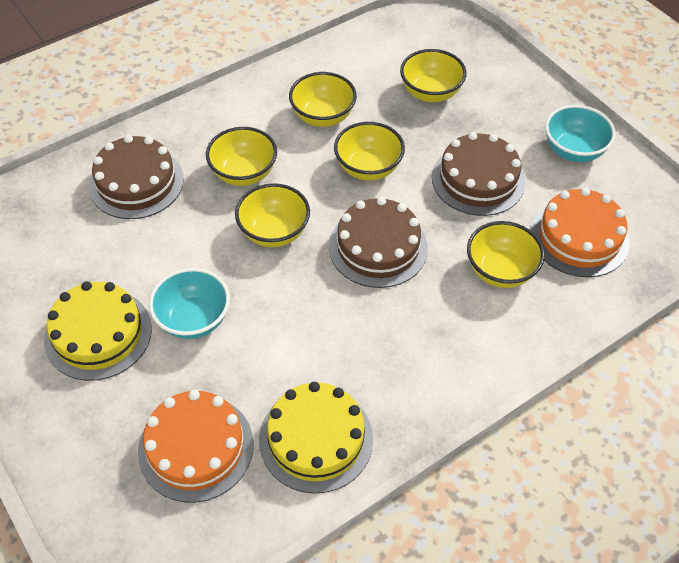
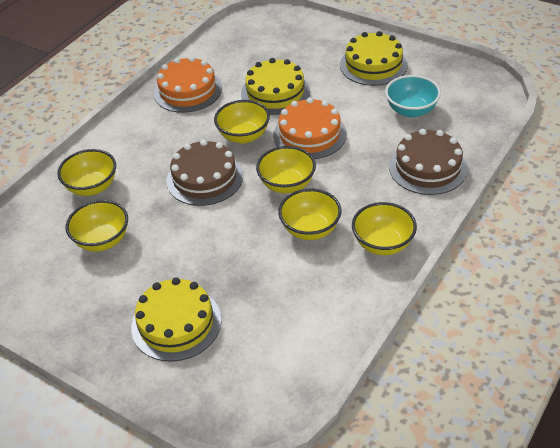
brown cake: [89,135,184,219] [329,197,428,288] [432,132,526,216] = 3 -> [167,139,243,206] [389,129,468,195] = 2
turquoise bowl: [149,268,230,339] [545,105,616,162] = 2 -> [385,75,441,118] = 1
yellow cake: [44,281,152,381] [259,382,373,494] = 2 -> [131,277,221,362] [241,58,310,115] [340,31,408,86] = 3

